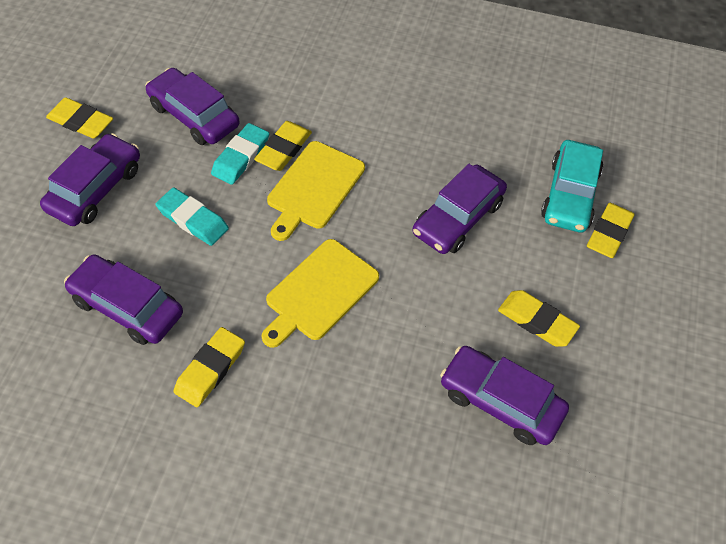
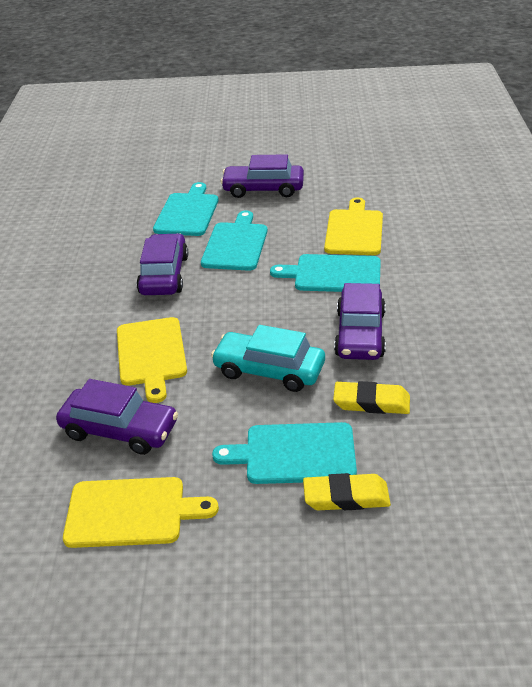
purple car: [40,133,140,226] [64,254,183,345] [146,68,240,145] [413,164,507,254] [440,346,569,445] = 5 -> [56,379,178,455] [137,233,188,295] [221,154,304,198] [334,283,386,360] = 4
turquoise cutting board: none = 0 -> [153,182,219,236] [201,210,268,271] [212,422,357,484] [270,254,381,292] = 4
turquoise eraser: [156,187,229,246] [211,123,269,185] = 2 -> none = 0
yellow cutting board: [262,239,379,348] [267,141,365,241] = 2 -> [63,477,219,548] [117,317,187,403] [324,198,383,255] = 3
yellow eraser: [46,97,113,139] [174,327,245,407] [254,121,312,171] [498,290,580,347] [587,203,635,258] = 5 -> [303,473,391,510] [333,381,410,414] = 2

